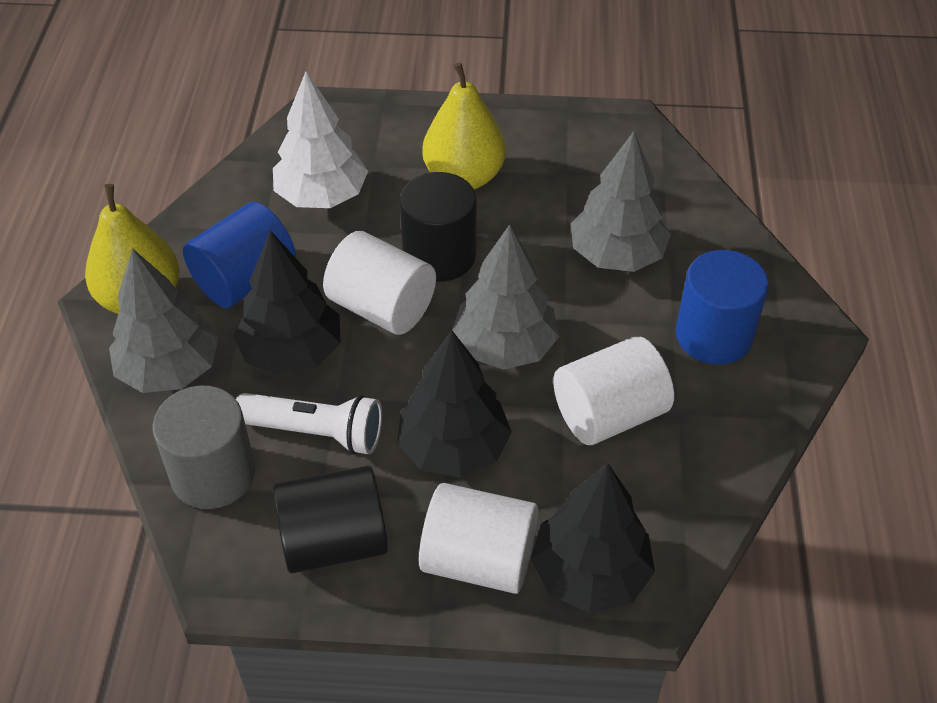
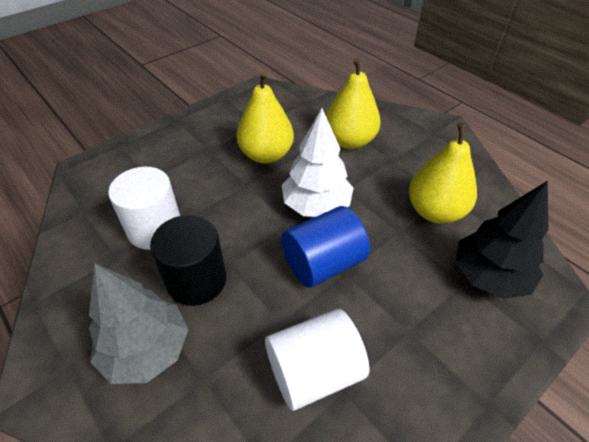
black cylinder: [273,466,388,573] [400,172,476,282] = 2 -> [150,215,226,306] = 1
black tree: [234,230,340,375] [397,331,512,478] [531,463,655,613] = 3 -> [455,181,548,299] = 1
blue cylinder: [183,202,296,308] [675,250,769,365] = 2 -> [282,206,370,288] = 1
grey cylinder: [153,386,255,509] = 1 -> none = 0
grey tree: [109,248,219,393] [452,224,559,370] [571,131,671,272] = 3 -> [89,263,188,384] = 1
white cylinder: [323,231,436,335] [419,483,538,594] [553,336,674,445] = 3 -> [108,167,180,250] [265,309,369,411] = 2
white flashlight: [236,393,382,455] = 1 -> none = 0
yellow pear: [85,184,180,314] [422,62,506,189] = 2 -> [236,72,294,164] [326,58,381,149] [409,123,477,224] = 3

